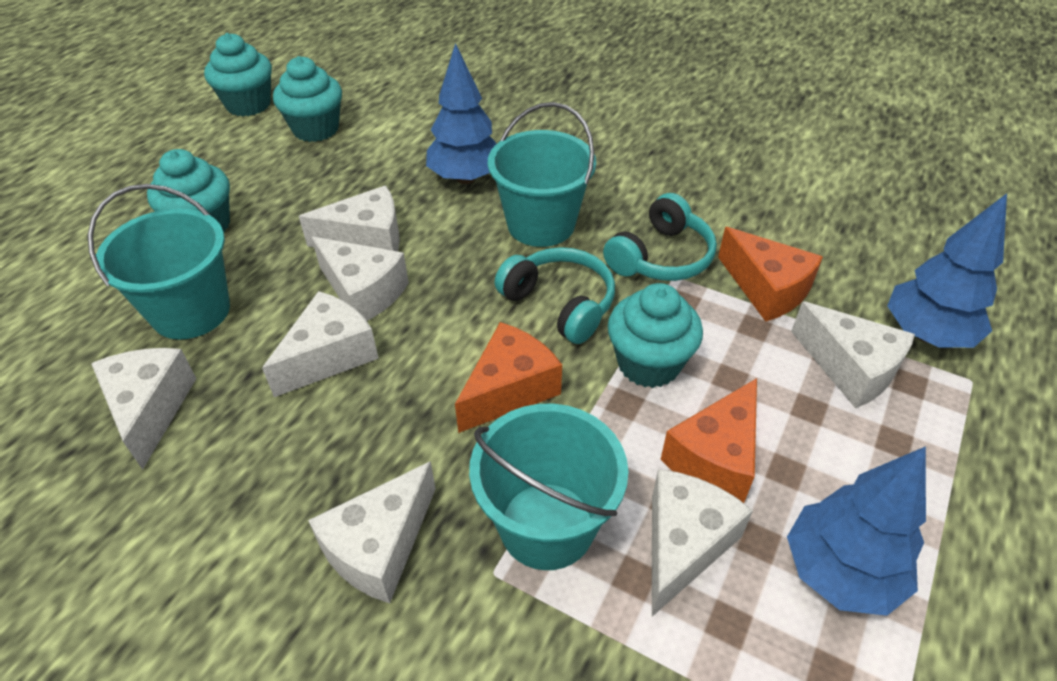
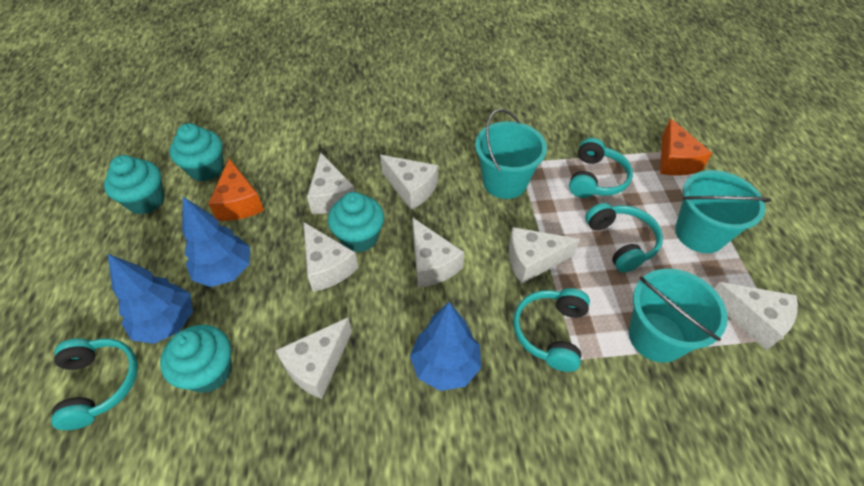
orange cheese: [455,322,562,433] [660,378,757,503] [718,227,823,322] = 3 -> [208,159,264,221] [660,118,712,176] = 2
turquoise headphones: [495,247,615,344] [603,193,717,281] = 2 -> [51,338,138,430] [513,288,590,372] [569,138,633,198] [585,203,663,273] = 4

